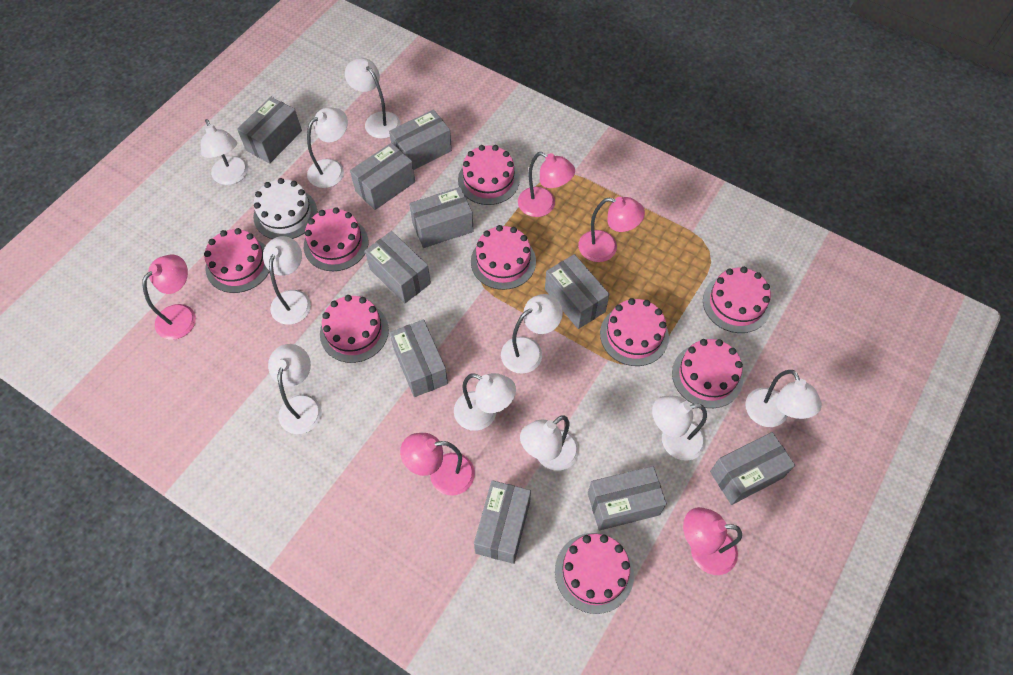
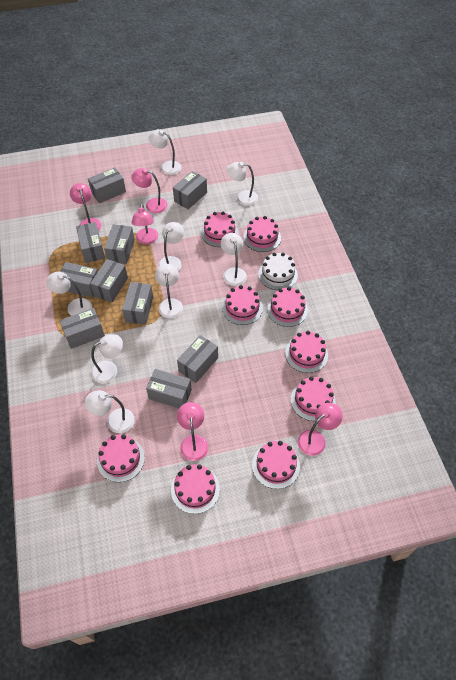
white lamp: [201,119,248,185] [263,236,311,325] [268,344,322,434] [307,107,348,188] [345,58,400,138] [454,373,516,431] [501,294,563,374] [520,415,579,471] [652,396,707,461] [745,370,822,427] = 10 -> [46,272,92,316] [85,390,135,433] [91,334,123,383] [149,129,181,175] [155,264,183,318] [158,222,184,271] [221,233,247,286] [227,162,258,206] = 8

